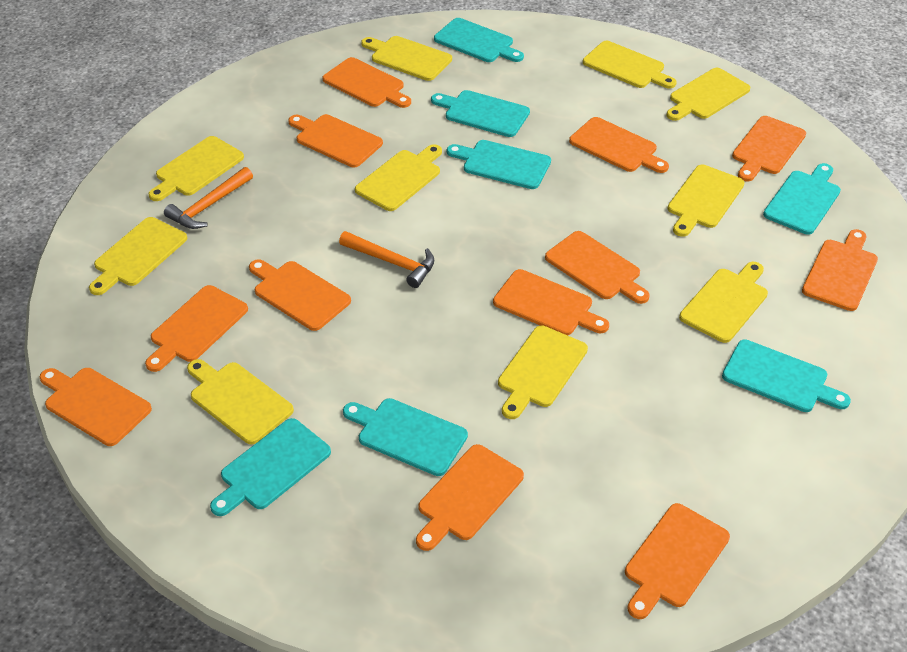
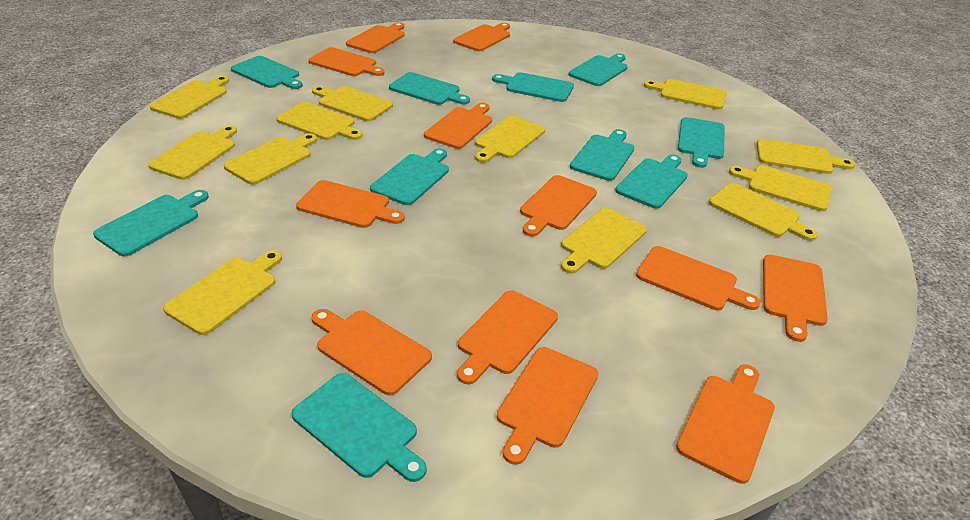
orange hammer: [164,167,253,229] [339,231,434,288] = 2 -> none = 0
turquoise cutting board: [210,418,331,516] [343,398,468,476] [431,90,530,137] [434,18,524,62] [447,140,551,189] [722,339,851,412] [763,163,841,235] = 7 -> [93,190,209,257] [231,56,303,89] [291,373,427,482] [370,148,449,205] [389,72,470,105] [492,72,574,102] [568,53,628,86] [570,129,635,181] [615,154,688,209] [678,117,725,168] = 10
yellow cutting board: [89,217,187,295] [148,136,244,201] [187,359,294,444] [355,144,442,211] [361,36,452,81] [498,325,588,419] [583,41,677,88] [666,68,750,121] [667,165,745,237] [679,262,768,343] = 10 -> [148,125,237,180] [150,76,229,119] [163,250,282,335] [224,133,317,185] [276,102,363,140] [312,86,393,121] [475,116,545,163] [561,208,647,274] [644,79,727,109] [709,183,818,241] [729,165,833,211] [757,138,855,174] = 12

